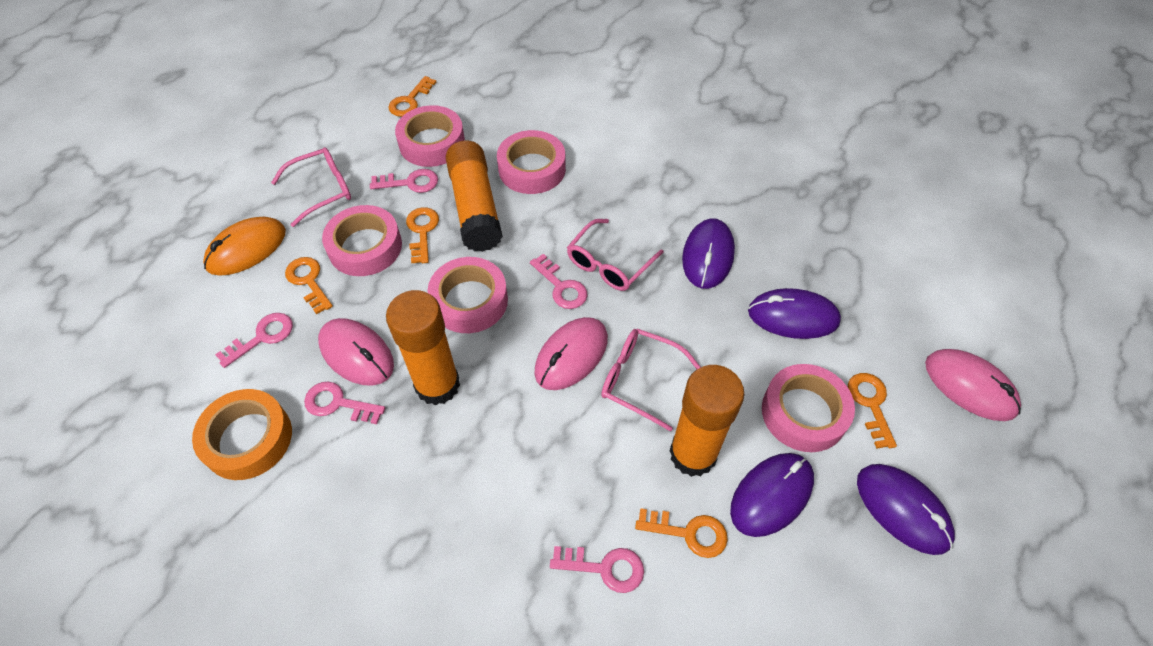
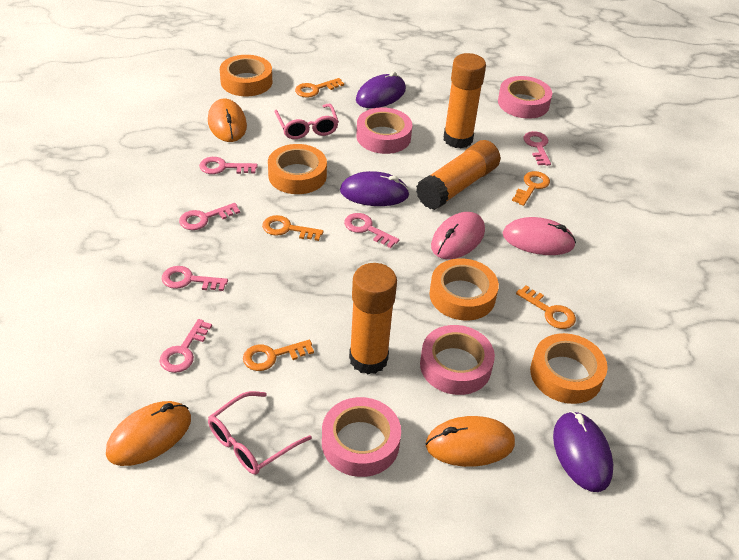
orange mouse: [203,217,286,275] = 1 -> [106,401,191,466] [208,99,247,142] [426,416,515,467] = 3
orange tape: [192,389,292,480] = 1 -> [220,55,272,96] [268,144,327,194] [429,258,499,321] [530,333,608,404] = 4
pink glasses: [271,147,351,227] [567,219,664,291] [601,329,700,431] = 3 -> [208,391,312,475] [274,104,339,139] = 2
pink key: [215,313,293,368] [304,381,385,424] [370,169,438,193] [530,254,587,309] [550,546,644,593] = 5 -> [160,319,212,373] [162,266,228,291] [179,203,240,230] [199,157,258,174] [344,213,399,248] [523,131,551,166] = 6
pink mouse: [318,318,394,386] [534,317,608,390] [925,349,1021,421] = 3 -> [431,212,485,259] [503,217,576,255] = 2
pink tape: [322,205,402,276] [395,105,465,167] [427,257,508,333] [497,130,566,194] [762,364,855,452] = 5 -> [322,397,401,477] [356,107,412,154] [420,325,495,395] [498,76,552,119] = 4
purple mouse: [682,218,735,289] [730,453,814,537] [748,288,841,339] [857,464,955,555] = 4 -> [340,171,410,206] [356,72,406,108] [553,411,613,492] = 3

